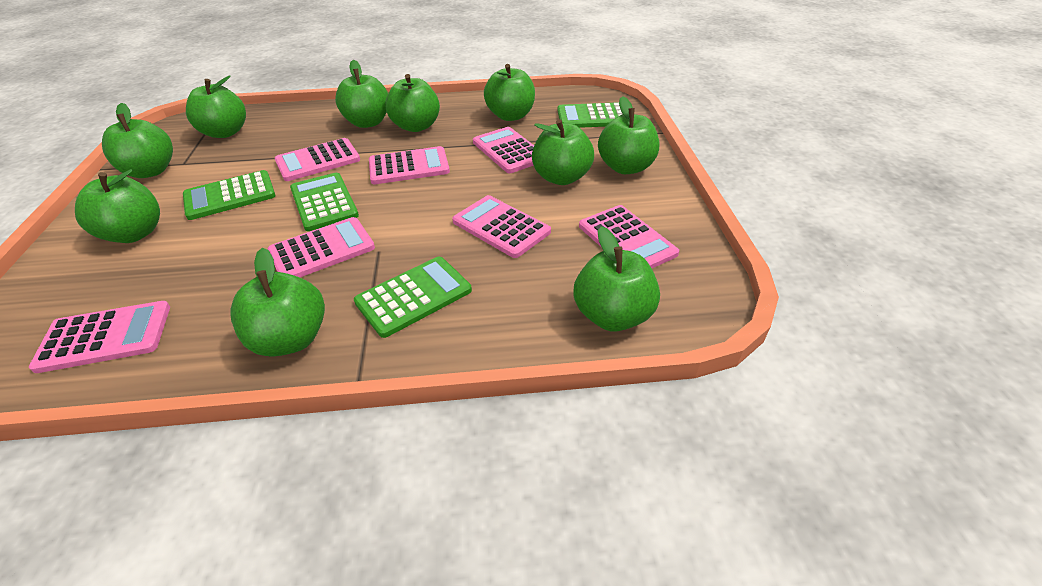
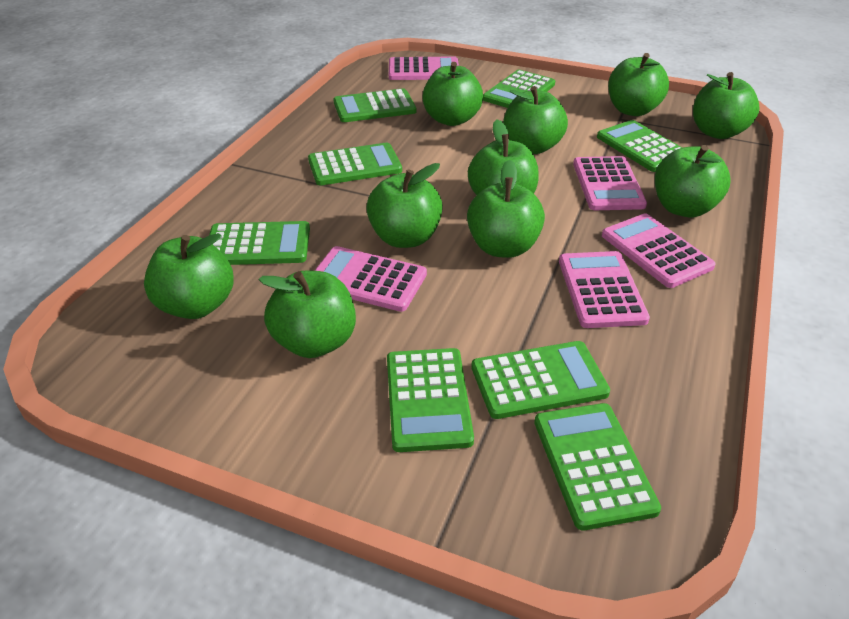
green calculator: [183,170,276,220] [290,173,359,231] [354,257,472,338] [557,102,622,128] = 4 -> [209,221,310,265] [308,143,402,186] [333,88,416,122] [387,348,474,452] [471,341,610,419] [483,70,555,108] [534,403,661,530] [597,120,682,172] = 8
pink calculator: [29,301,170,373] [268,217,375,277] [275,138,360,181] [369,146,450,184] [452,195,551,258] [473,127,534,173] [579,205,679,268] = 7 -> [315,246,427,312] [389,56,459,80] [559,251,650,328] [573,156,647,210] [602,213,716,288] = 5

